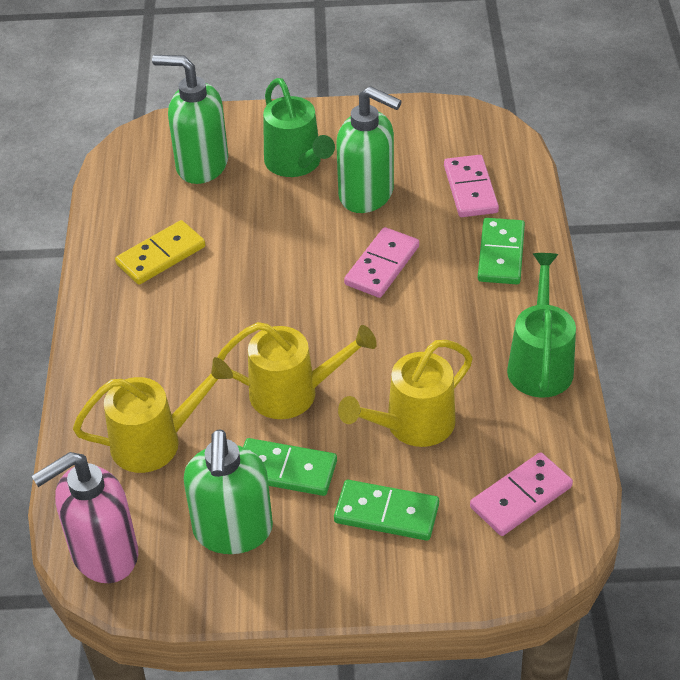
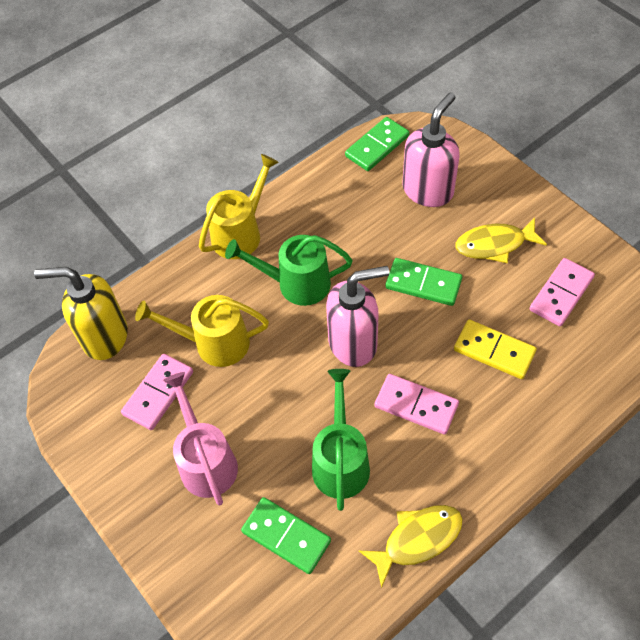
green soap dispenser: [152,55,228,184] [184,429,273,554] [336,86,402,213] = 3 -> none = 0
pink soap dispenser: [31,452,138,583] = 1 -> [326,266,389,367] [402,92,460,207] = 2
pink watering can: none = 0 -> [163,372,238,506] = 1
yellow fish: none = 0 -> [358,505,463,588] [455,218,547,263] = 2
yellow soap dispenser: none = 0 -> [34,267,128,360] = 1
yellow watering can: [73,357,233,473] [217,322,377,419] [338,340,473,447] = 3 -> [135,295,269,367] [199,154,279,259] = 2

